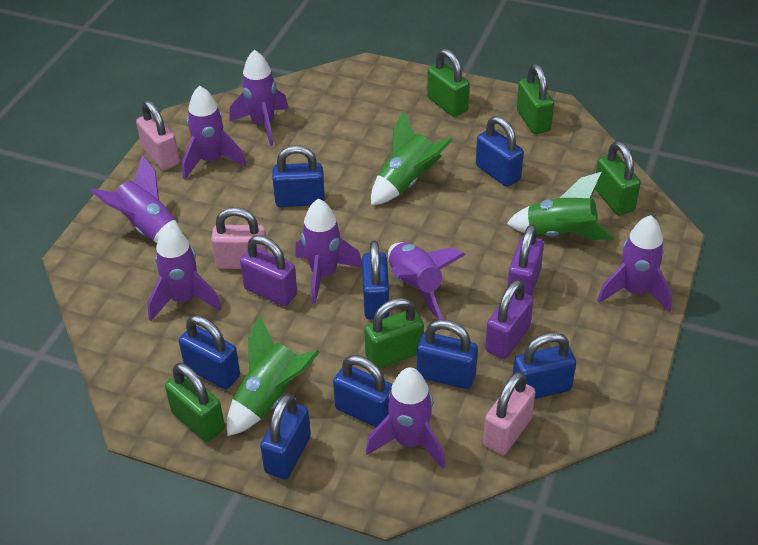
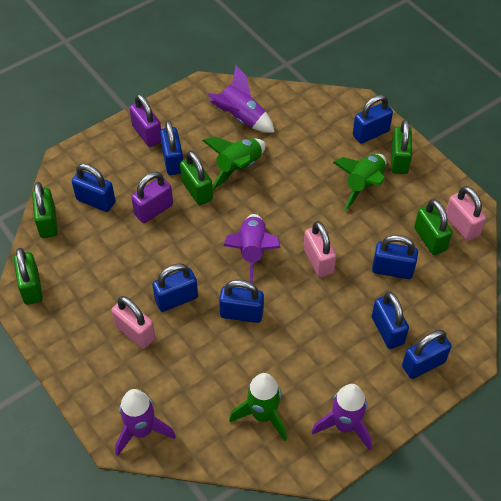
purple padlock: [240,235,297,306] [485,279,533,359] [507,225,544,296] = 3 -> [129,94,161,147] [131,172,173,223] = 2
purple rocket: [90,155,181,243] [148,224,222,321] [182,86,246,179] [229,50,289,146] [295,199,362,304] [366,367,446,469] [388,243,466,320] [597,215,672,312] = 8 -> [115,389,176,456] [207,65,275,133] [223,214,280,284] [312,384,372,451] = 4

